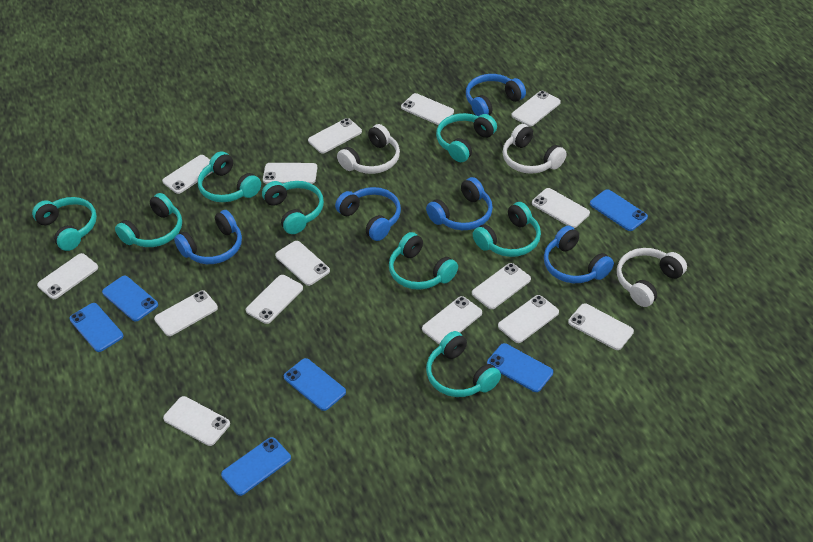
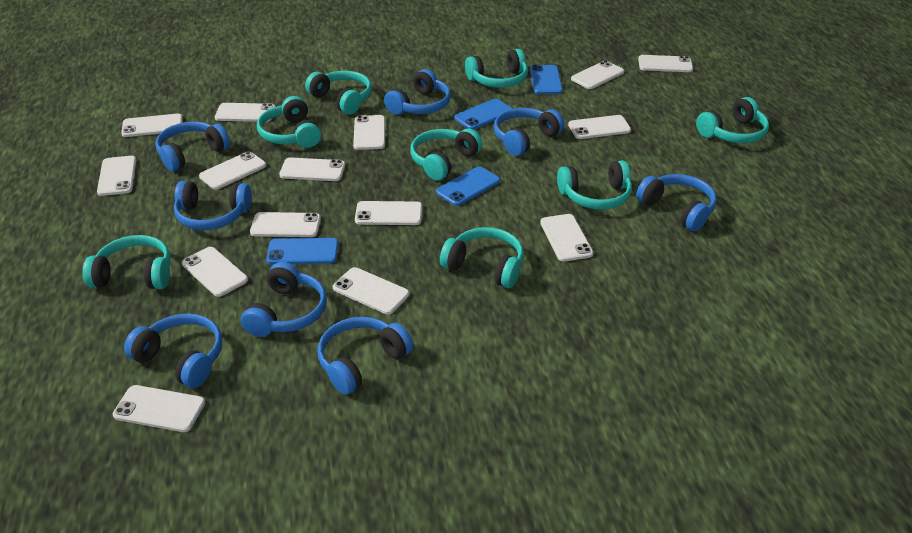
blue headphones: [174,210,242,264] [335,187,401,241] [426,177,493,230] [466,74,526,116] [544,226,614,283] = 5 -> [124,313,222,388] [155,121,230,172] [174,181,252,230] [241,262,327,337] [318,317,413,395] [384,69,451,115] [493,108,564,156] [636,174,717,232] = 8
blue phone: [69,303,124,352] [102,276,158,321] [221,437,291,496] [284,358,346,411] [487,343,553,392] [590,189,648,231] = 6 -> [266,238,338,265] [436,166,500,206] [454,99,512,130] [530,65,563,94] = 4
white headphones: [337,124,400,174] [502,124,567,174] [617,248,687,307] = 3 -> none = 0

